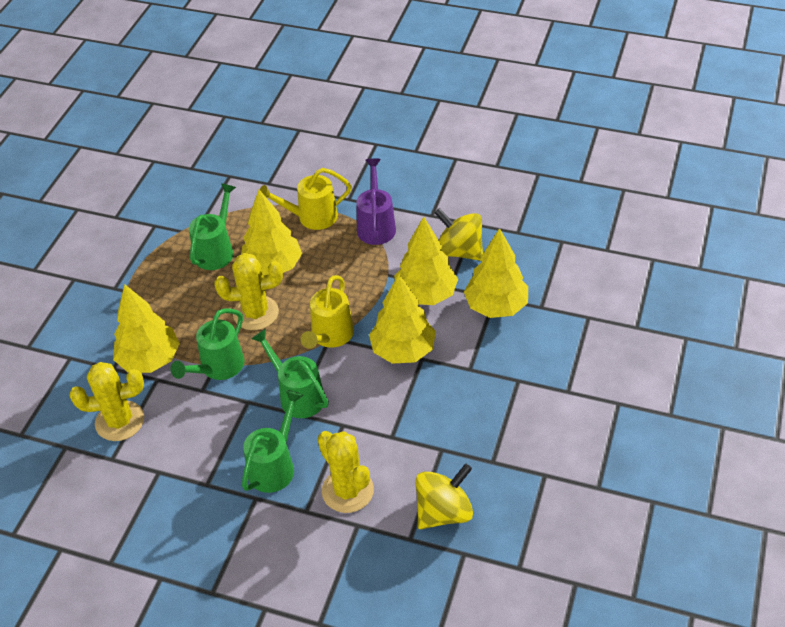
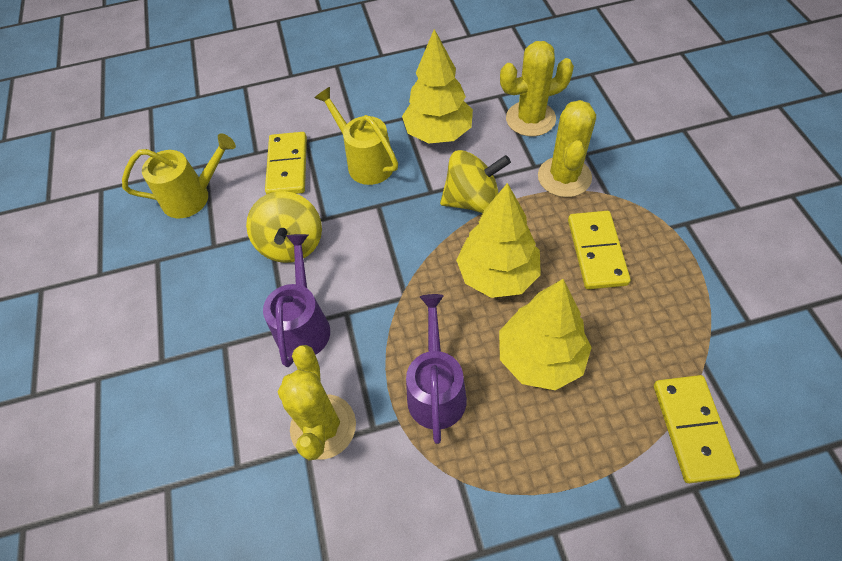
green watering can: [170,308,244,380] [189,183,236,270] [242,390,303,493] [251,329,329,418] = 4 -> none = 0
purple watering can: [357,158,396,245] = 1 -> [263,234,330,367] [406,294,467,444] = 2
yellow domino: none = 0 -> [265,132,307,194] [568,211,631,289] [654,375,740,483] = 3
yellow tree: [113,284,180,373] [241,190,302,276] [369,274,436,364] [394,217,458,305] [464,228,528,318] = 5 -> [402,29,473,144] [456,183,541,298] [499,279,592,390] = 3

